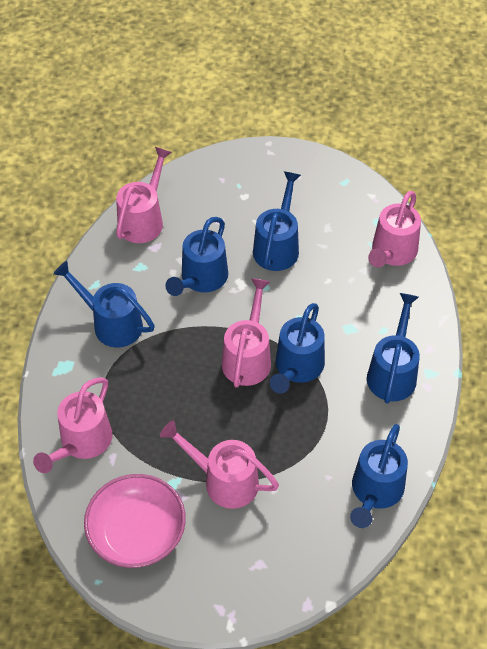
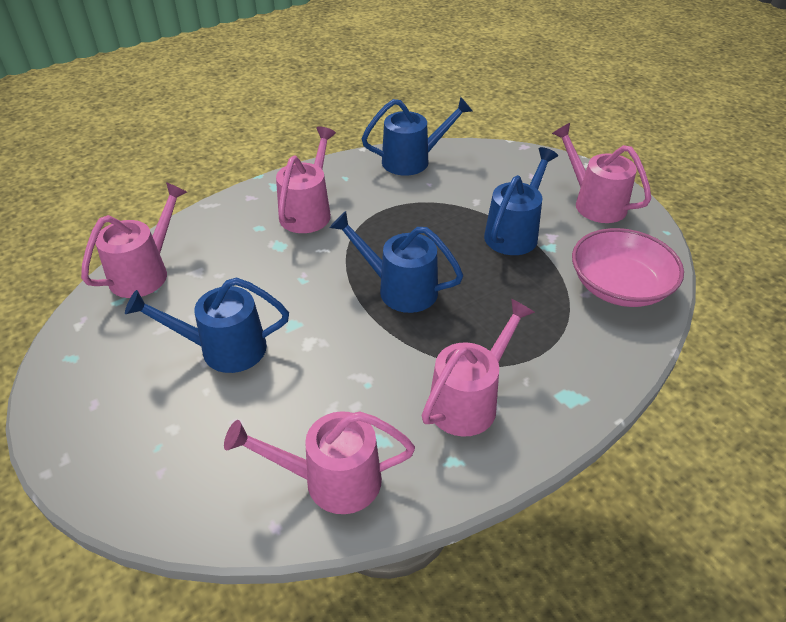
blue watering can: [53,261,155,347] [165,217,228,296] [253,171,301,271] [270,303,325,394] [350,424,408,528] [367,293,420,404] = 6 -> [125,277,289,373] [330,211,464,313] [361,97,472,176] [484,147,558,255] = 4

